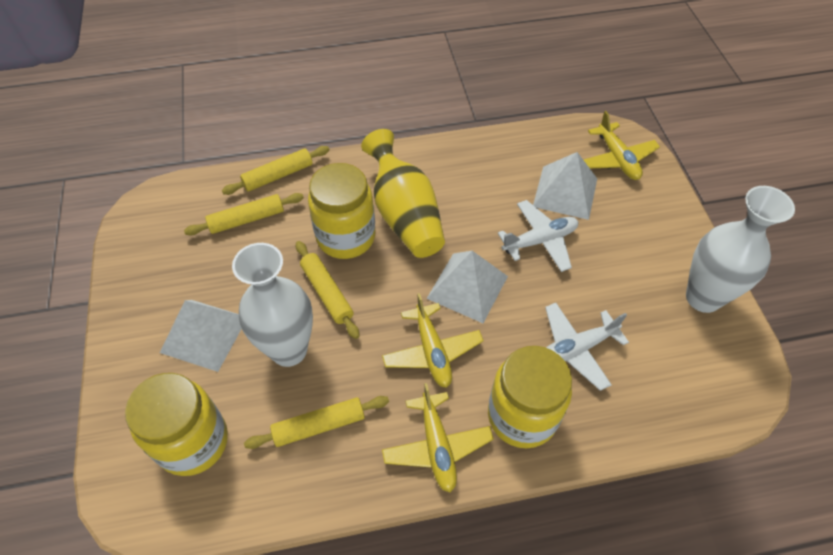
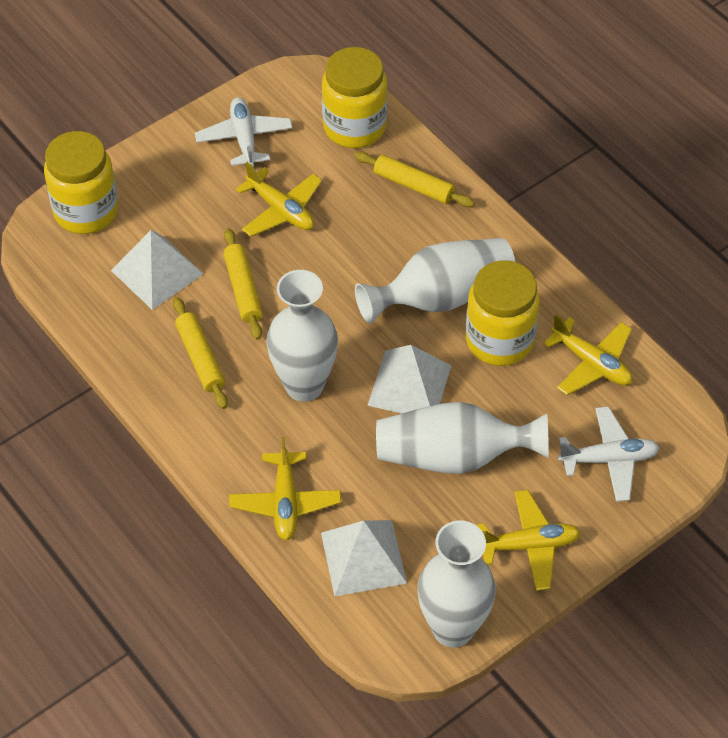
white vase: [232,243,313,367] [686,186,795,313] = 2 -> [266,270,338,402] [355,238,515,324] [376,402,549,474] [418,520,496,648] = 4
yellow plane: [382,293,484,388] [382,383,494,492] [583,111,660,180] = 3 -> [229,437,341,540] [236,162,322,237] [477,490,581,591] [543,314,632,395] = 4
yellow rolling pin: [184,193,304,236] [222,146,329,195] [244,396,389,449] [296,241,359,339] = 4 -> [173,297,228,409] [223,228,263,340] [355,151,475,207] = 3
yellow vase: [361,129,445,258] = 1 -> none = 0

